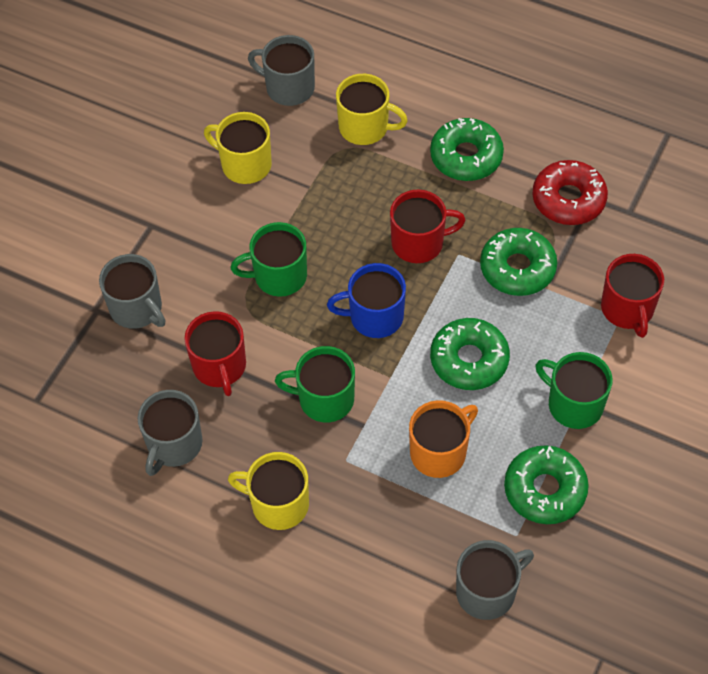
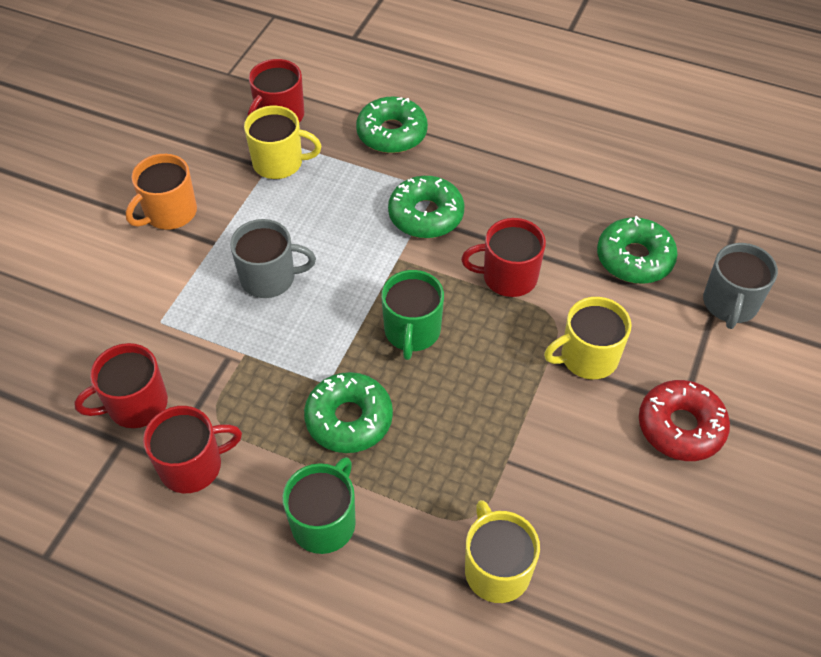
blue mug: [327,263,406,338] = 1 -> none = 0
green mug: [230,222,307,297] [275,346,355,422] [535,352,613,429] = 3 -> [282,457,356,554] [381,270,444,360] = 2
grey mug: [99,254,165,329] [137,390,203,476] [248,35,315,106] [456,540,534,620] = 4 -> [230,219,316,298] [703,243,778,329] = 2
red mug: [184,311,246,396] [390,189,466,263] [601,254,664,338] = 3 -> [74,343,168,428] [143,406,242,493] [248,59,304,123] [461,218,546,297] = 4

